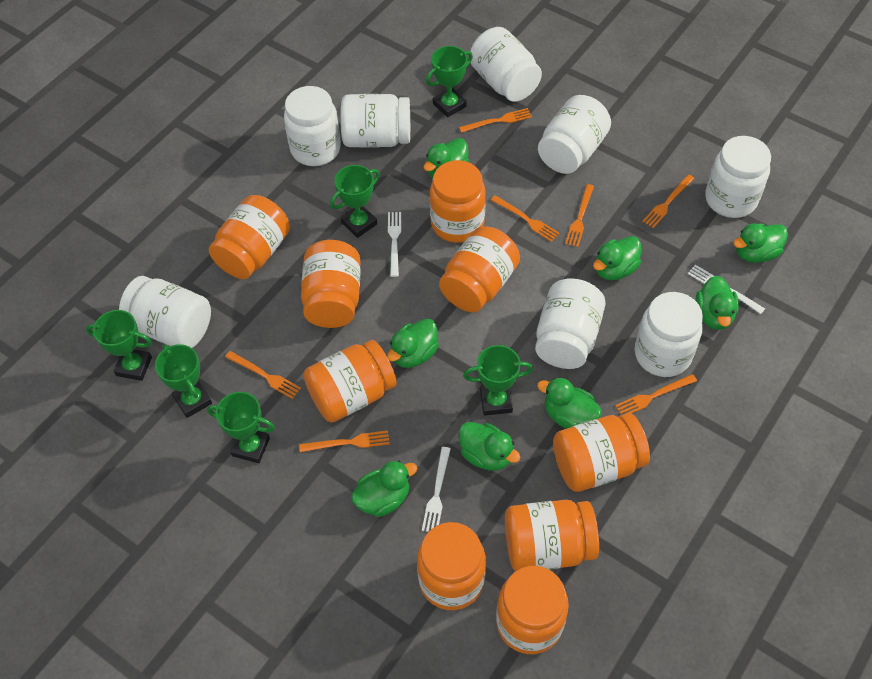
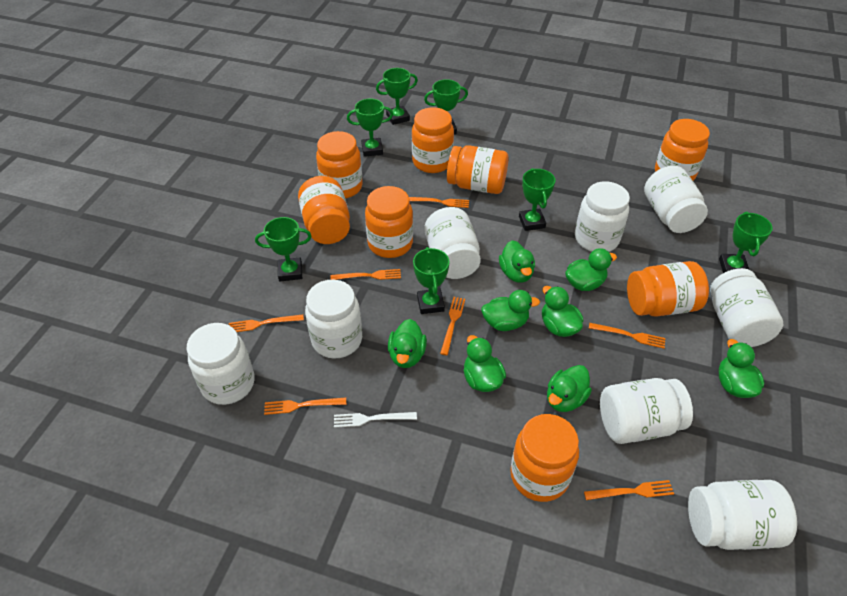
green trophy: [86,310,152,381] [155,344,212,418] [207,392,275,463] [330,165,380,238] [426,46,473,118] [463,345,533,416] = 6 -> [255,217,312,281] [347,99,393,157] [376,68,418,125] [413,247,449,314] [424,79,468,134] [519,168,555,231] [719,212,773,273] = 7
orange jar: [209,195,290,279] [301,240,361,328] [303,340,397,423] [417,522,486,610] [430,160,486,243] [439,226,520,312] [496,566,569,654] [505,500,599,571] [553,413,650,492] = 9 -> [298,176,350,244] [316,131,363,199] [365,186,413,258] [412,107,454,173] [447,145,509,194] [510,414,579,502] [627,261,709,316] [655,119,710,181] = 8
white fork: [388,212,401,277] [422,447,451,532] [688,265,765,314] = 3 -> [334,412,417,428] = 1

